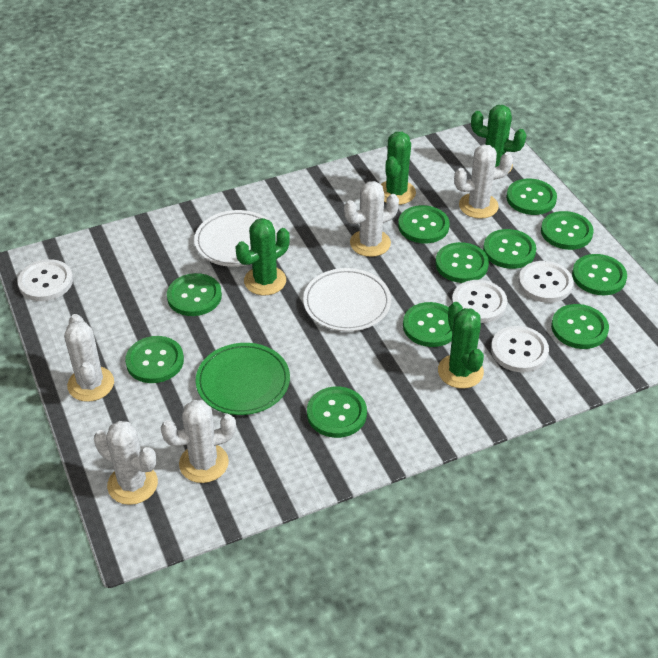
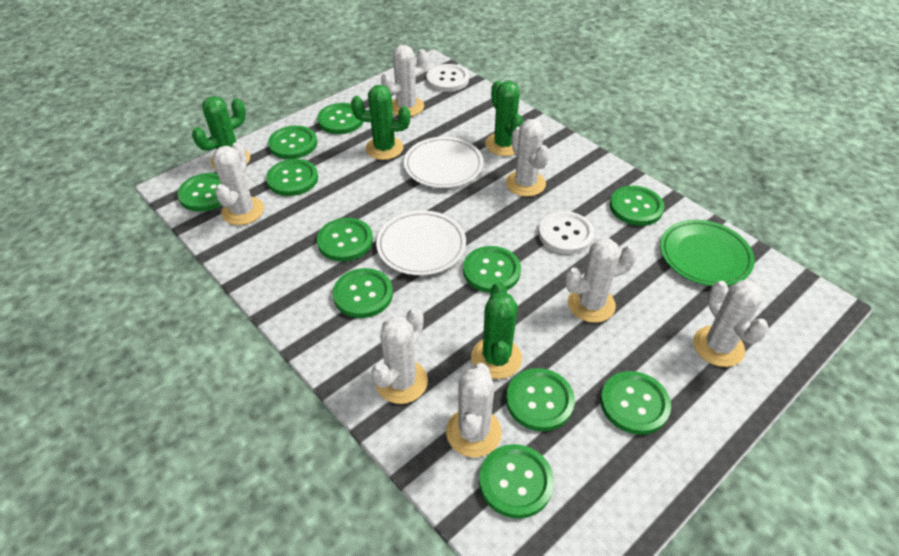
white button: [17,259,73,301] [452,280,507,323] [491,326,549,372] [518,261,574,303] = 4 -> [427,64,469,92] [538,211,594,254] = 2
white cactus: [64,314,114,402] [94,421,158,505] [160,400,236,483] [344,181,399,257] [454,145,513,219] = 5 -> [213,142,264,225] [371,308,428,404] [381,45,428,117] [446,363,502,457] [506,119,550,197] [565,238,637,323] [693,280,769,367] = 7

